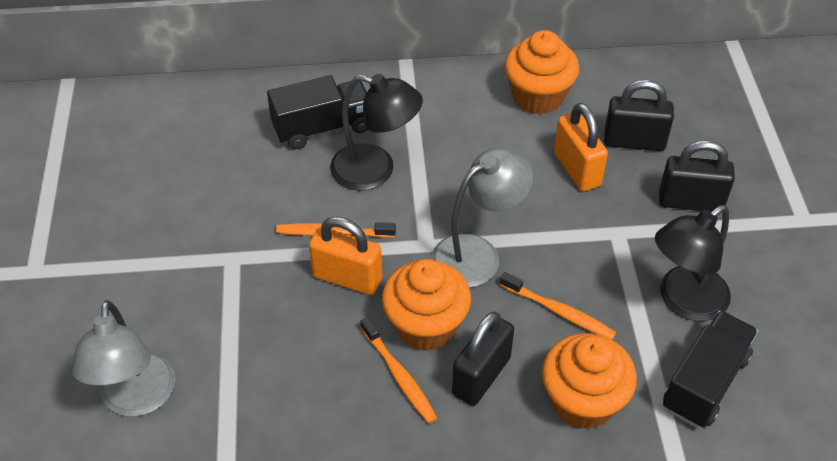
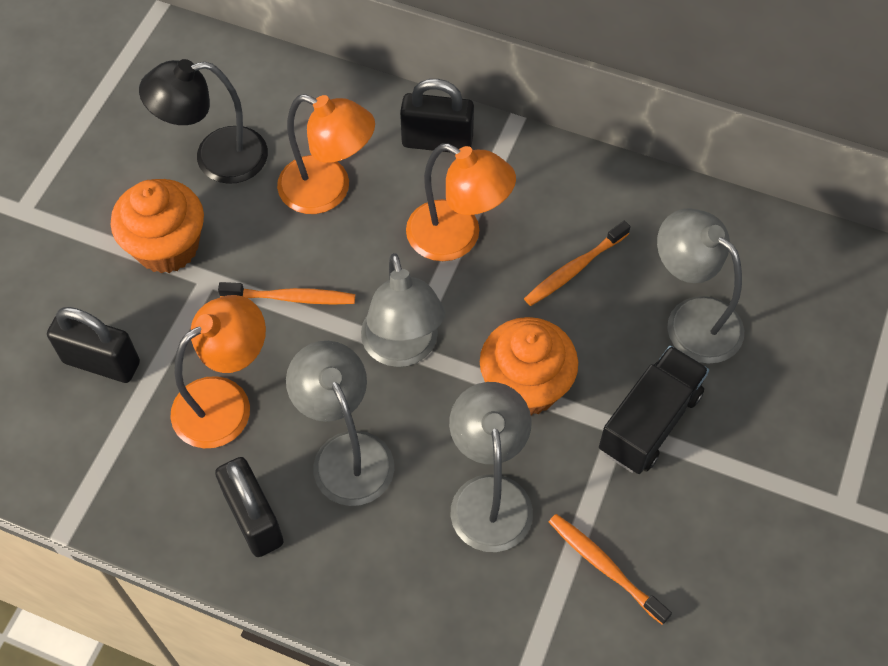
black lamp: [330,74,423,191] [655,205,731,321] = 2 -> [139,59,268,184] = 1
black truck: [267,75,368,150] [663,310,758,428] = 2 -> [599,346,709,474] = 1
grey lamp: [71,300,175,417] [431,148,533,288] = 2 -> [286,341,394,506] [361,253,445,367] [449,382,533,552] [657,208,744,364] = 4
orange cupcake: [382,259,471,351] [505,30,579,115] [542,333,637,430] = 3 -> [111,179,204,273] [480,317,578,415] = 2
orange lamp: none = 0 -> [170,295,266,448] [277,94,375,214] [406,143,516,261] = 3
orange padlock: [309,217,382,295] [554,103,608,191] = 2 -> none = 0

